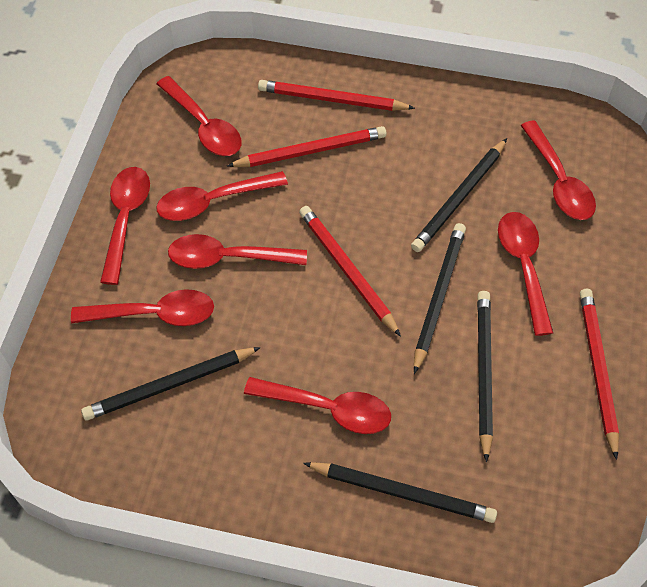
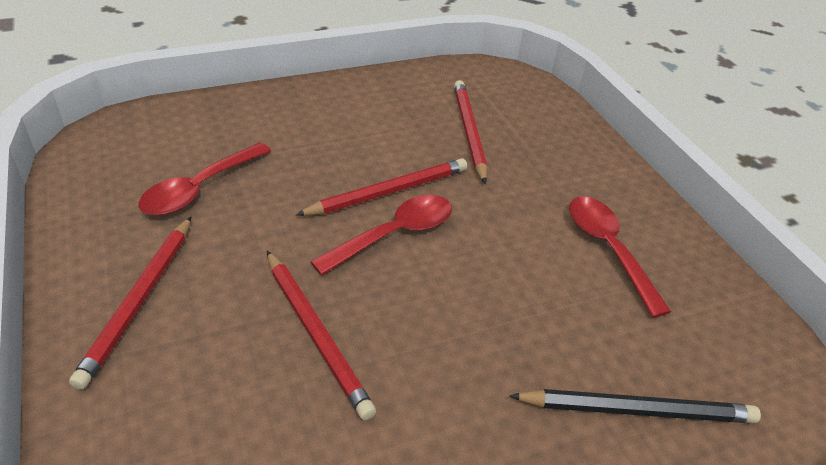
black pencil: [81,347,261,420] [303,462,497,523] [411,138,507,252] [414,223,466,374] [477,291,493,462] = 5 -> [509,389,761,423] = 1
red spoon: [71,289,214,326] [100,167,150,285] [156,171,288,221] [157,76,241,156] [168,234,307,269] [244,377,391,434] [498,212,553,336] [521,120,596,220] = 8 -> [139,142,271,216] [310,195,452,275] [569,197,671,318] = 3

